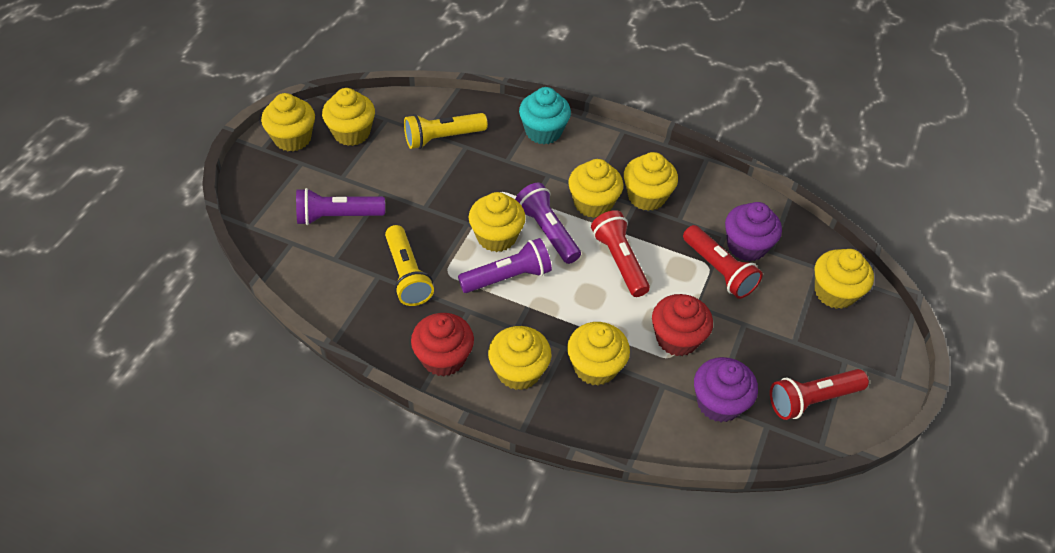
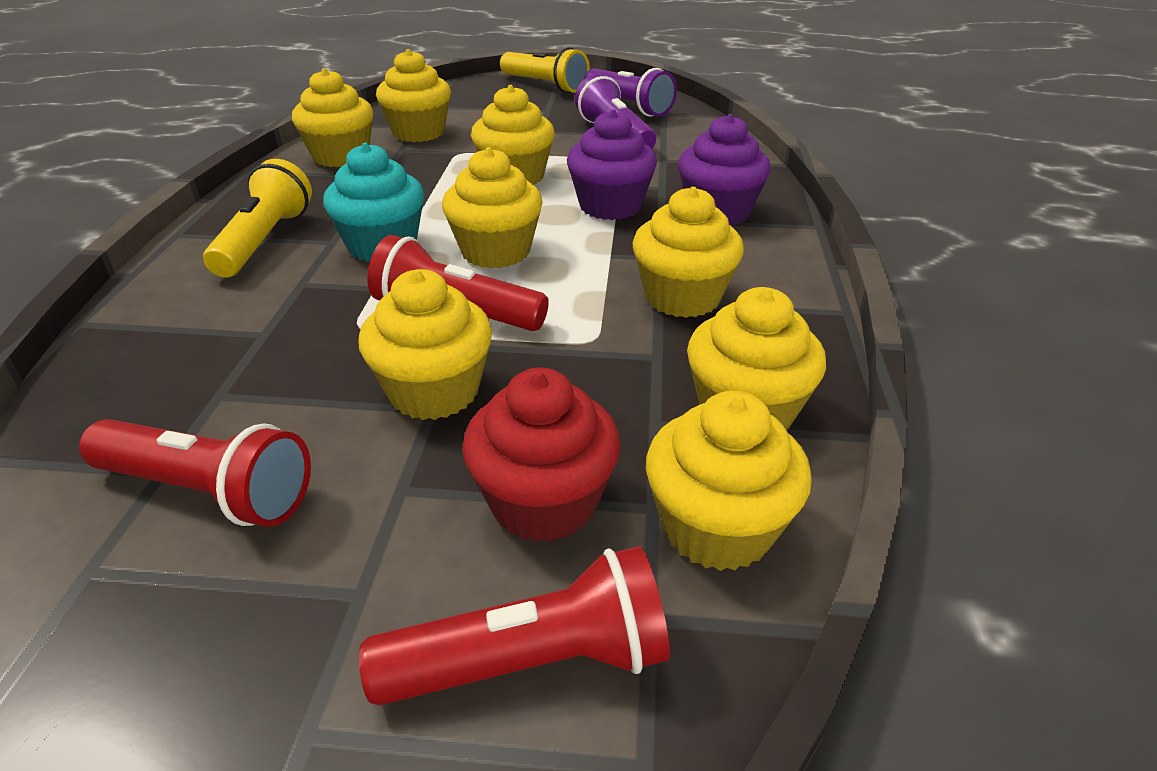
purple flashlight: [296,188,385,225] [458,238,552,293] [515,183,581,264] = 3 -> [575,74,656,149] [584,68,677,117] = 2
red cupcake: [411,313,474,377] [652,294,713,356] = 2 -> [462,367,621,542] = 1

